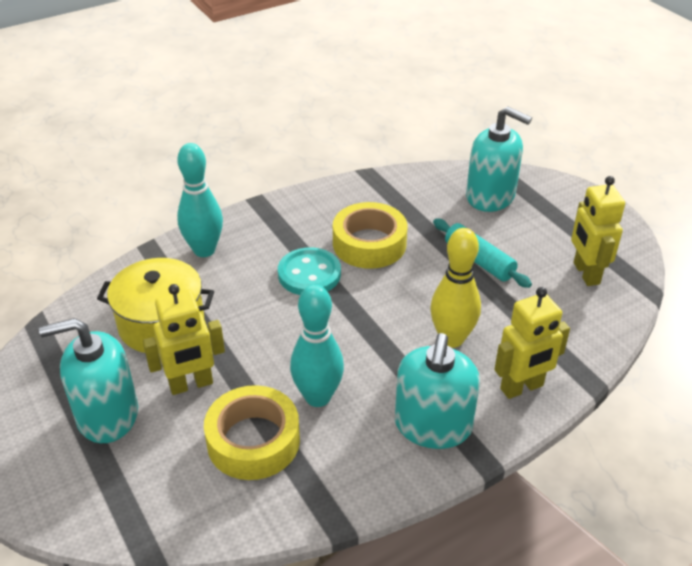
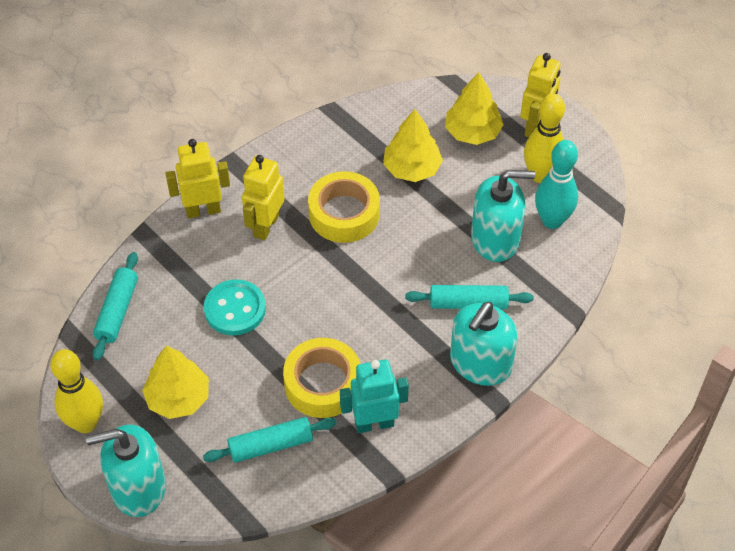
turquoise bowling pin: [177,143,223,257] [290,285,344,407] = 2 -> [535,140,578,229] = 1
turquoise robot: none = 0 -> [340,360,409,433] = 1
turquoise rolling pin: [433,219,532,288] = 1 -> [93,252,138,361] [203,417,337,463] [405,285,534,309] = 3
yellow bowling pin: [430,228,481,348] = 1 -> [50,349,103,433] [524,94,565,183] = 2
yellow pot: [97,258,214,353] = 1 -> none = 0
yellow tree: none = 0 -> [142,345,209,419] [383,109,443,182] [445,72,504,145] = 3

